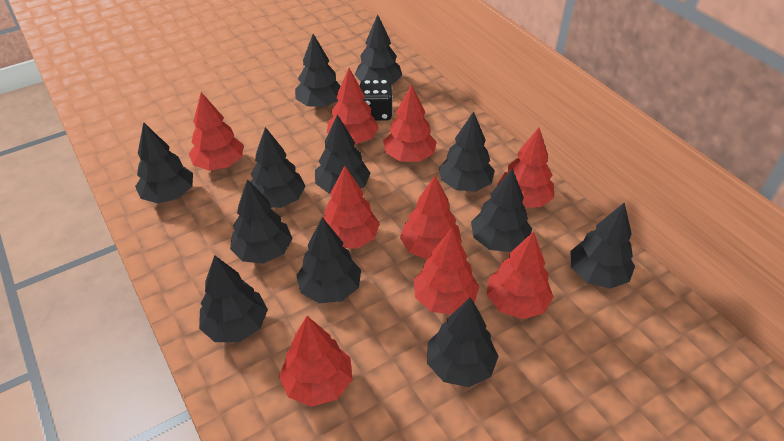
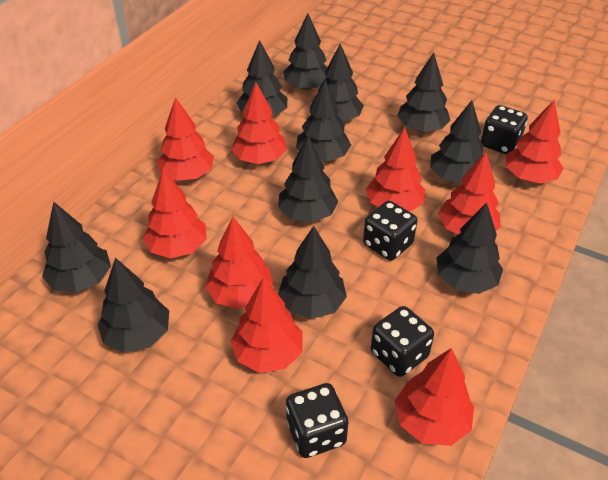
black dice: [360,79,393,121] = 1 -> [286,383,348,458] [363,201,417,261] [371,306,434,377] [481,105,528,154] = 4
black tree: [135,122,193,203] [199,255,268,342] [230,179,293,264] [250,127,305,208] [295,34,340,108] [296,217,361,303] [315,114,370,193] [355,14,402,84] [427,297,499,387] [439,112,495,191] [471,169,532,252] [570,203,635,289] = 12 -> [42,202,111,293] [97,258,169,353] [236,40,287,117] [278,136,339,222] [278,226,347,319] [283,13,327,90] [296,80,351,162] [312,43,364,122] [397,53,451,132] [430,100,483,184] [437,202,503,294] = 11

